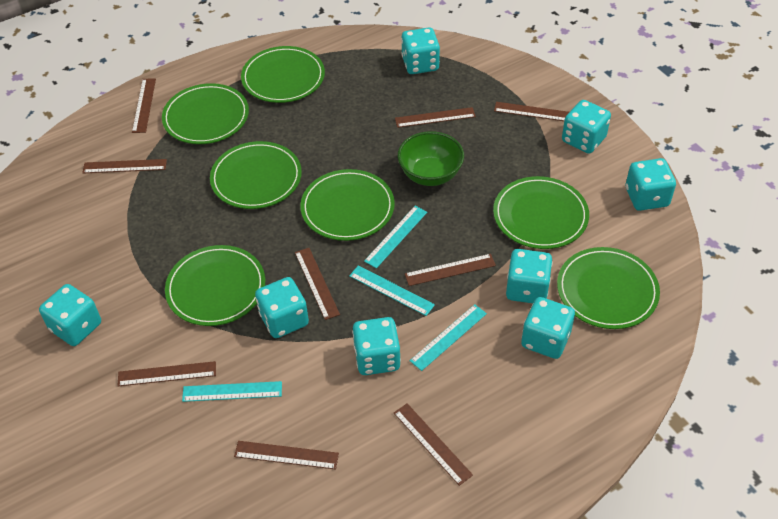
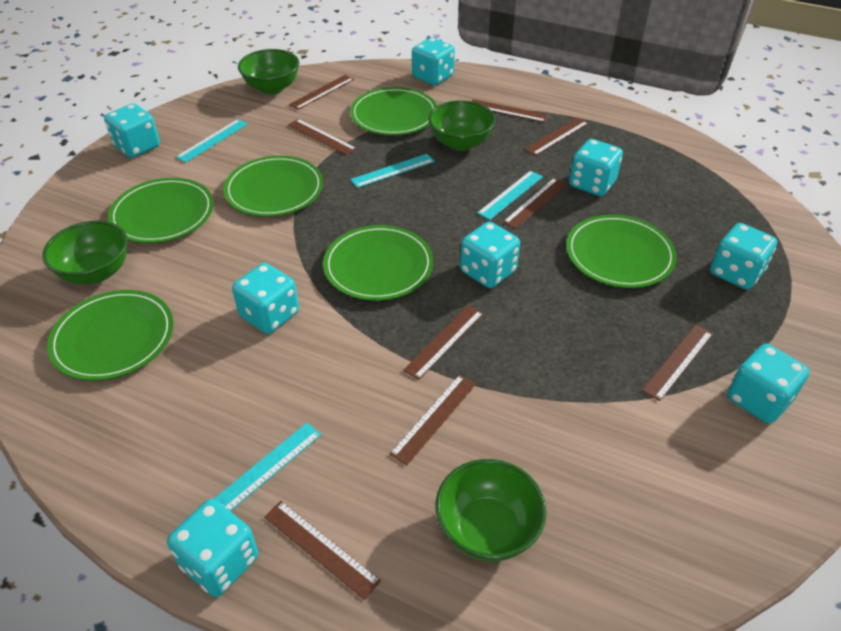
green bowl: [398,131,464,186] = 1 -> [42,221,128,284] [238,49,299,94] [428,100,496,151] [435,459,547,562] = 4
green plate: [162,83,249,144] [165,245,265,326] [210,141,302,209] [241,46,325,103] [300,169,395,241] [493,176,589,249] [557,247,660,329] = 7 -> [47,290,173,381] [108,178,214,243] [223,156,323,217] [323,225,433,301] [350,87,437,135] [566,215,677,288] = 6

